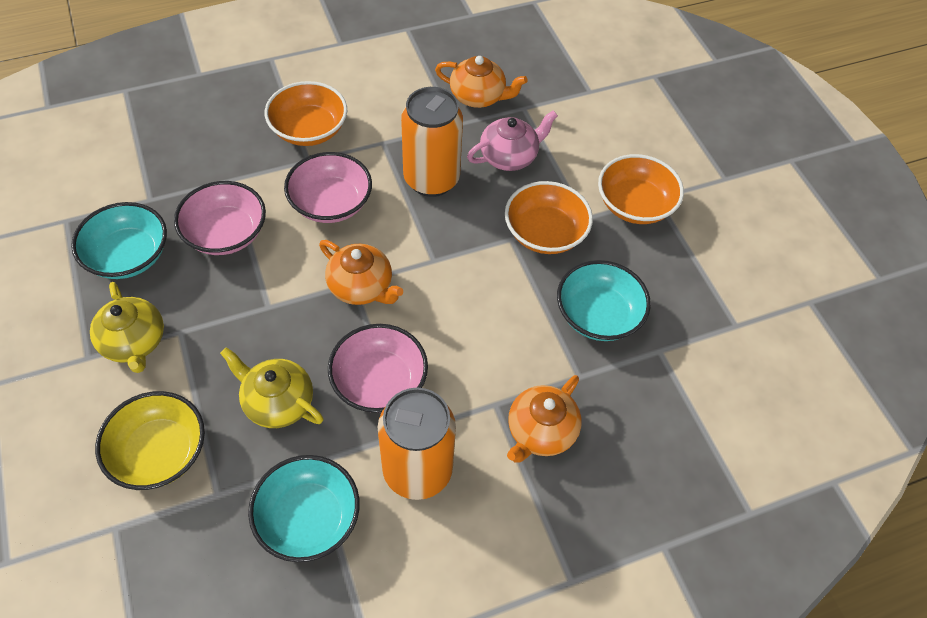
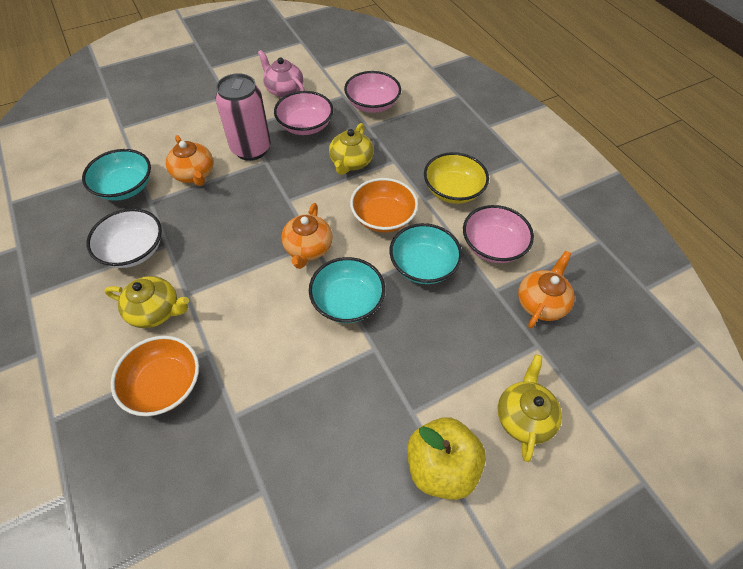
orange bowl: [265,81,347,146] [505,181,593,254] [598,154,684,224] = 3 -> [111,336,199,416] [350,178,418,233] = 2
orange can: [378,388,456,500] [401,87,463,197] = 2 -> none = 0
pink can: none = 0 -> [216,73,271,161] = 1
white bowl: none = 0 -> [86,208,162,268] = 1
yellow apple: none = 0 -> [407,417,486,500] = 1
yellow teapot: [90,282,164,373] [220,347,323,428] = 2 -> [104,276,189,328] [329,123,374,175] [498,354,562,462] = 3

